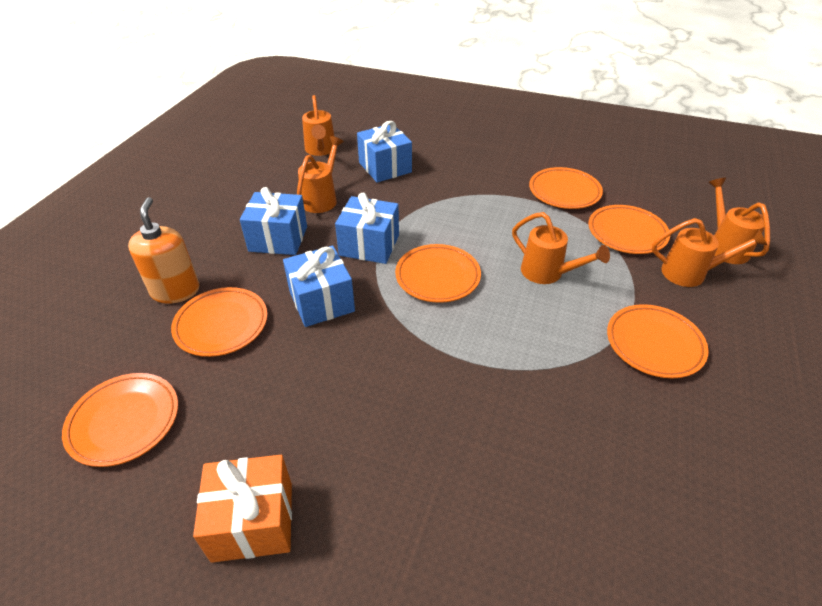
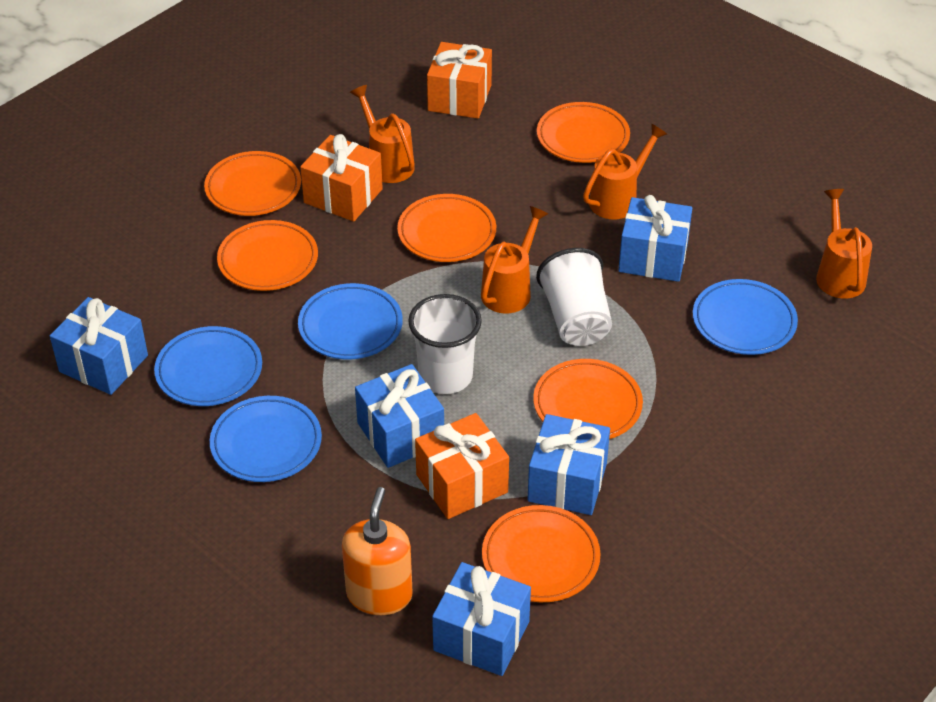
blue gift: [240,187,307,255] [283,245,355,327] [335,193,399,264] [357,121,412,183] = 4 -> [50,297,148,395] [355,364,444,468] [432,562,531,676] [528,414,610,515] [618,195,692,282] = 5
blue plate: none = 0 -> [154,326,262,406] [210,396,322,482] [298,283,403,359] [693,279,798,355] = 4
orange gift: [193,455,292,563] = 1 -> [300,134,383,222] [415,413,509,519] [427,42,492,119] = 3
orange watering can: [297,136,344,213] [302,95,335,156] [512,212,610,284] [652,218,767,287] [708,178,770,264] = 5 -> [350,85,415,183] [481,206,548,314] [583,124,667,219] [816,189,872,298] = 4
white cup: none = 0 -> [408,294,482,394] [536,248,612,346] = 2

